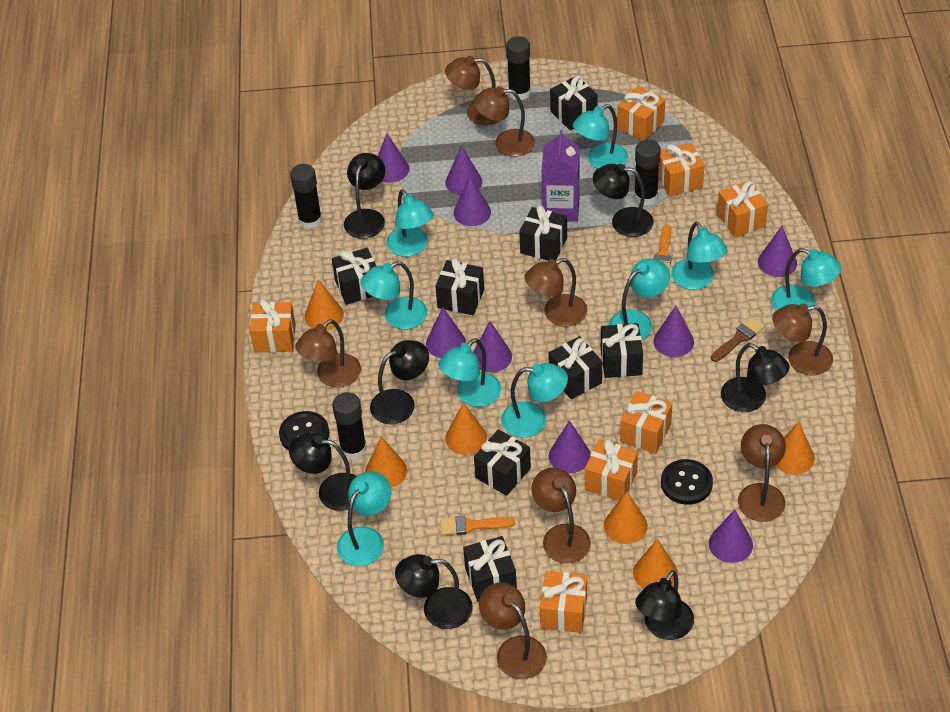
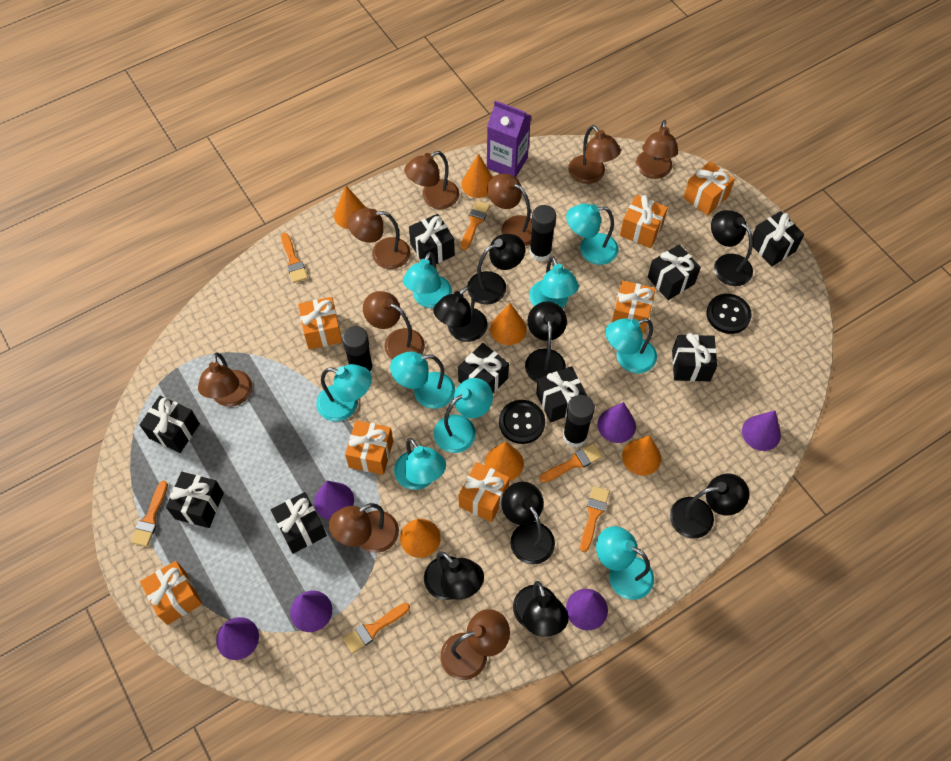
black gift: [332,248,376,305] [435,258,484,315] [463,536,517,602] [474,429,531,496] [519,205,567,261] [549,336,602,399] [550,76,598,131] [601,323,643,378] = 8 -> [140,396,200,453] [166,472,224,528] [271,492,327,554] [409,214,455,266] [458,343,509,393] [536,366,587,422] [648,244,701,300] [672,333,717,381] [752,211,804,266] = 9
black glue stick: [290,164,322,229] [332,392,367,460] [506,36,531,101] [634,140,661,206] = 4 -> [342,326,374,375] [529,205,556,262] [563,395,595,448] = 3
black lamp: [289,433,356,511] [344,153,385,239] [370,340,429,424] [395,554,473,629] [593,164,654,237] [635,570,694,640] [721,343,789,412] = 7 -> [424,552,484,600] [433,286,487,342] [467,234,525,305] [501,482,555,564] [513,581,569,637] [525,301,567,382] [670,474,749,538] [711,210,753,286] = 8
brown brush: [711,317,765,362] = 1 -> none = 0
brown lamp: [295,319,361,387] [445,56,499,125] [474,86,535,157] [479,582,547,679] [524,258,587,327] [531,468,591,564] [738,424,786,522] [772,304,833,375] = 8 -> [198,352,252,407] [329,503,399,553] [348,208,411,269] [363,291,425,360] [404,151,459,209] [440,609,510,680] [487,174,532,246] [568,125,621,184] [636,120,678,179] = 9
orange brush: [440,516,515,535] [653,225,672,270] = 2 -> [131,481,168,547] [281,233,308,283] [343,603,410,653] [461,201,490,250] [540,443,602,483] [580,486,610,552] = 6
purple cone: [378,133,409,183] [426,307,466,358] [445,145,482,195] [454,176,491,226] [473,321,512,372] [549,421,591,473] [654,306,694,357] [709,509,753,563] [758,226,797,277] = 9 -> [216,617,259,660] [290,591,332,632] [314,481,354,520] [566,589,608,630] [597,402,636,443] [742,410,781,451] = 6

